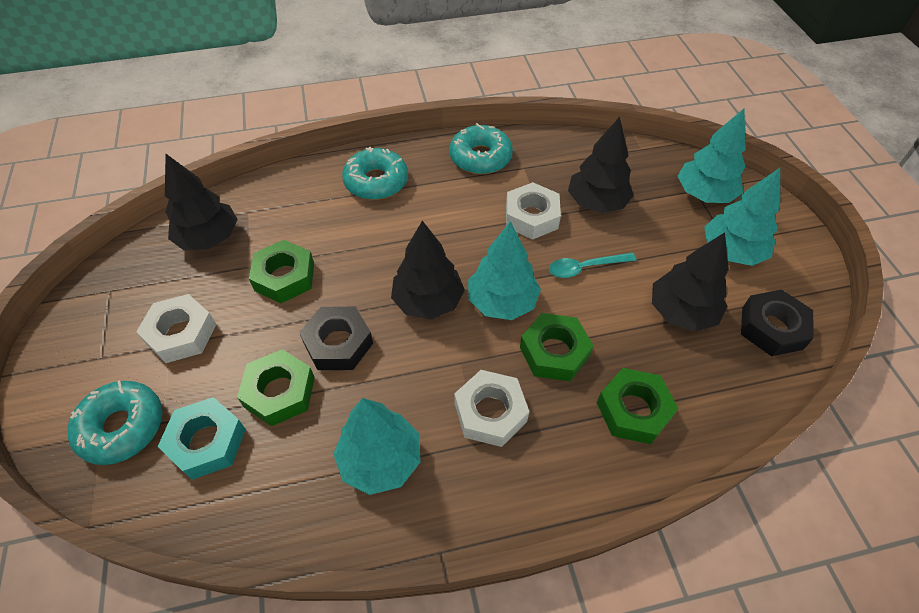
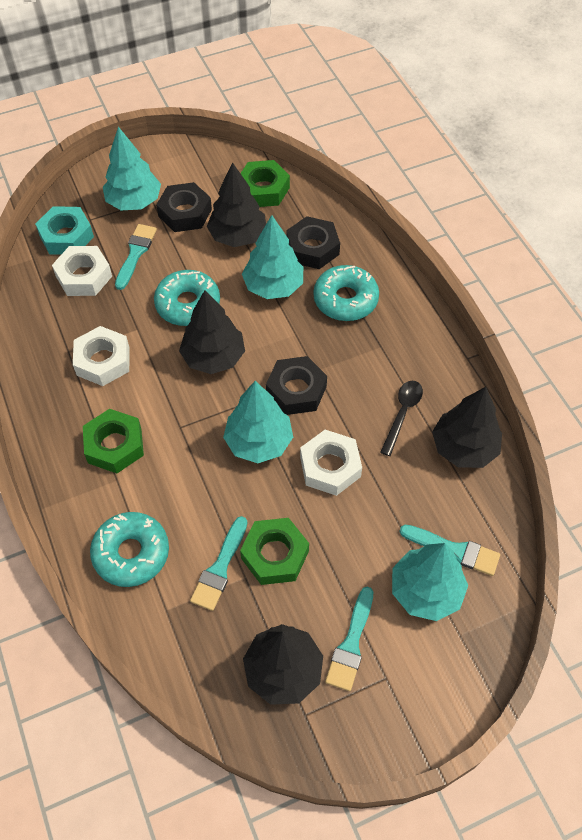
black nut: [299,307,373,370] [741,289,814,357] = 2 -> [156,182,212,232] [266,356,327,415] [286,216,340,269] = 3
black spoon: none = 0 -> [380,381,423,456] = 1
green nut: [237,349,315,426] [249,240,314,303] [520,313,594,381] [596,368,679,444] = 4 -> [83,409,144,473] [240,160,290,207] [240,518,309,585] = 3
turquoise brush: none = 0 -> [115,224,157,290] [190,516,248,611] [325,587,373,691] [399,525,500,576] = 4
turquoise spoon: [549,253,636,278] = 1 -> none = 0

